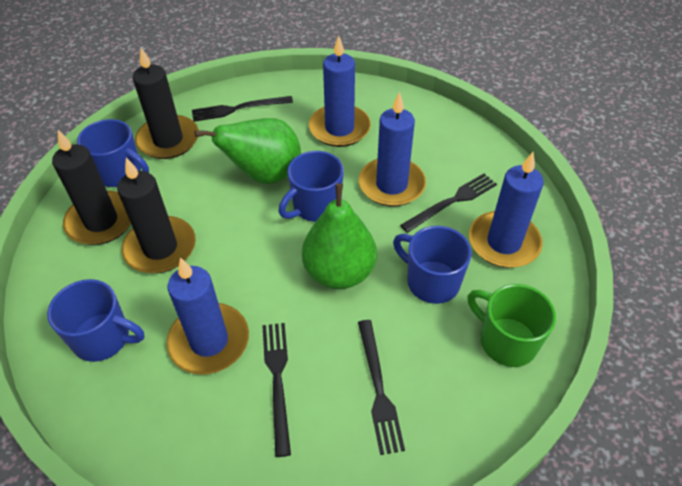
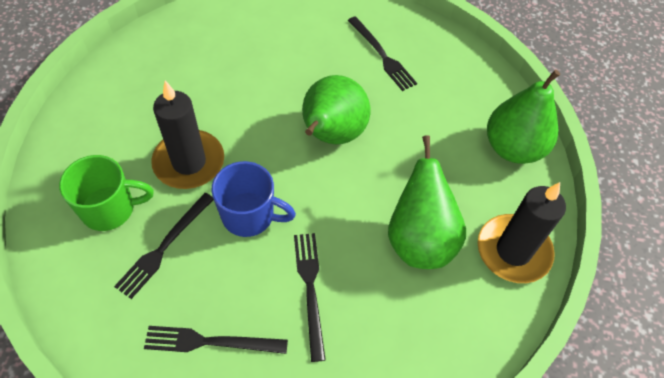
black candle: [52,130,131,245] [117,158,196,273] [133,48,199,159] = 3 -> [151,81,224,189] [478,182,566,283] = 2
blue candle: [166,257,249,375] [309,36,371,147] [359,92,426,207] [469,152,544,268] = 4 -> none = 0
blue mug: [47,279,144,362] [77,119,149,187] [278,151,344,222] [393,226,471,304] = 4 -> [211,161,296,237] = 1
green pear: [195,118,301,184] [302,183,377,289] = 2 -> [302,75,370,144] [388,135,466,269] [487,70,560,164] = 3

